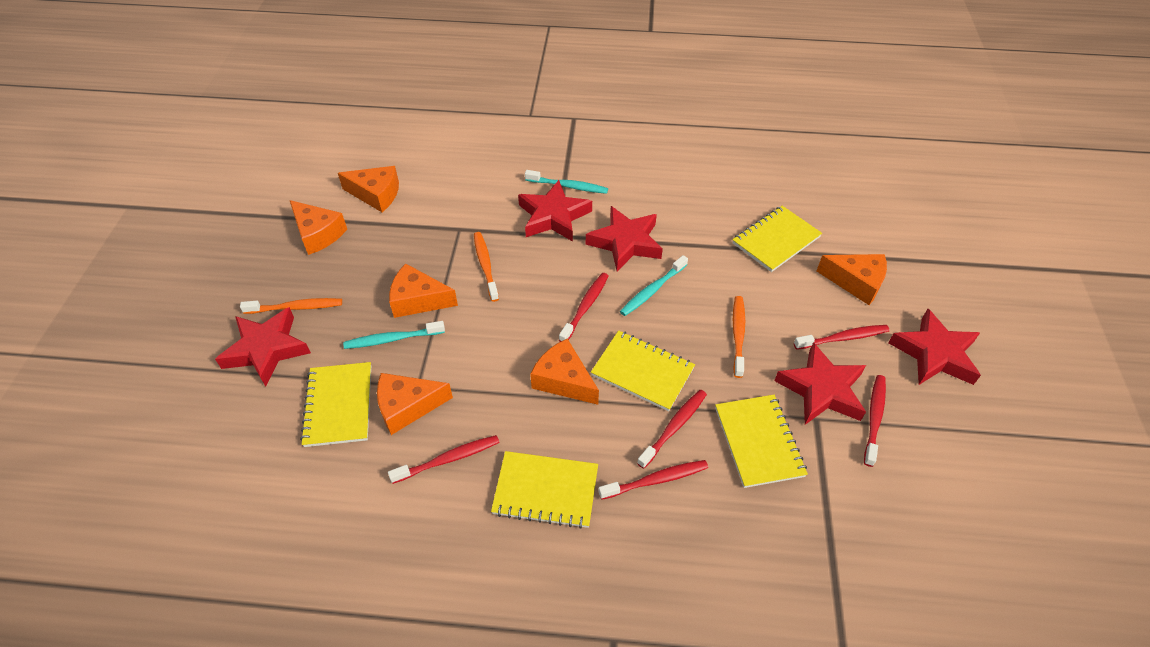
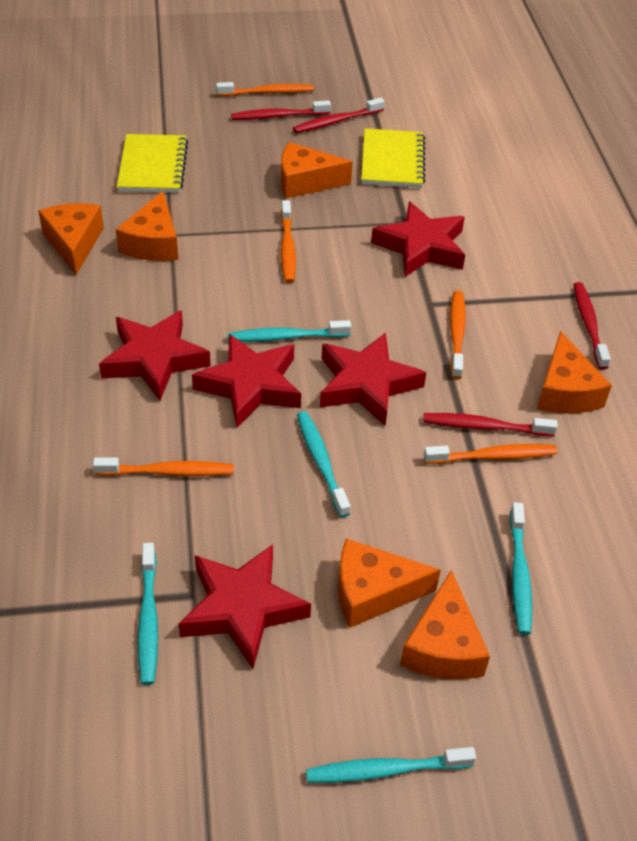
orange toothbrush: [240,298,342,314] [474,232,499,302] [733,296,745,378] = 3 -> [93,458,234,476] [216,82,314,96] [281,200,296,283] [424,444,557,464] [450,291,466,379] = 5
red toothbrush: [388,435,500,484] [559,273,609,342] [598,460,708,500] [637,389,707,469] [794,325,889,350] [864,375,886,467] = 6 -> [231,100,331,120] [293,98,385,133] [423,413,558,436] [573,282,611,369] = 4
turquoise toothbrush: [343,321,445,349] [525,170,608,194] [620,255,688,316] = 3 -> [138,543,158,685] [227,320,351,342] [297,411,351,517] [306,747,476,783] [510,502,532,635] = 5
yellow notebook: [300,362,371,447] [491,451,598,529] [591,331,695,411] [715,395,808,488] [732,206,822,272] = 5 -> [117,134,188,193] [361,128,425,188] = 2

